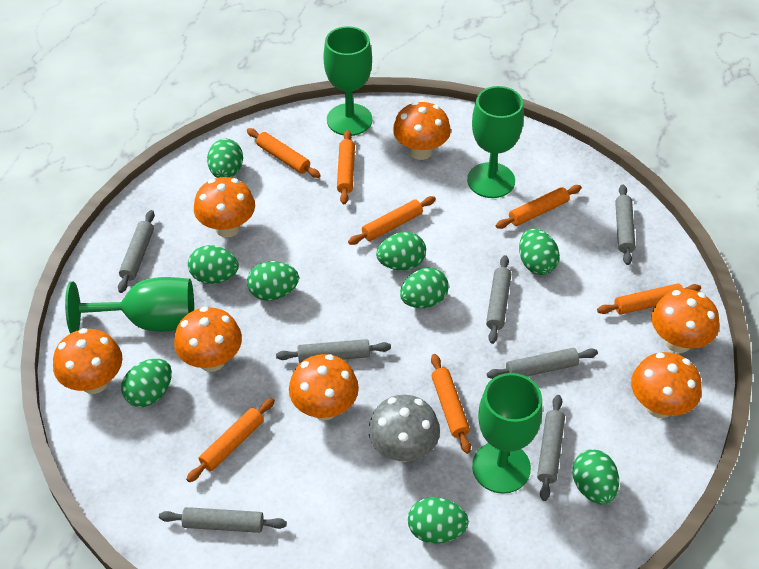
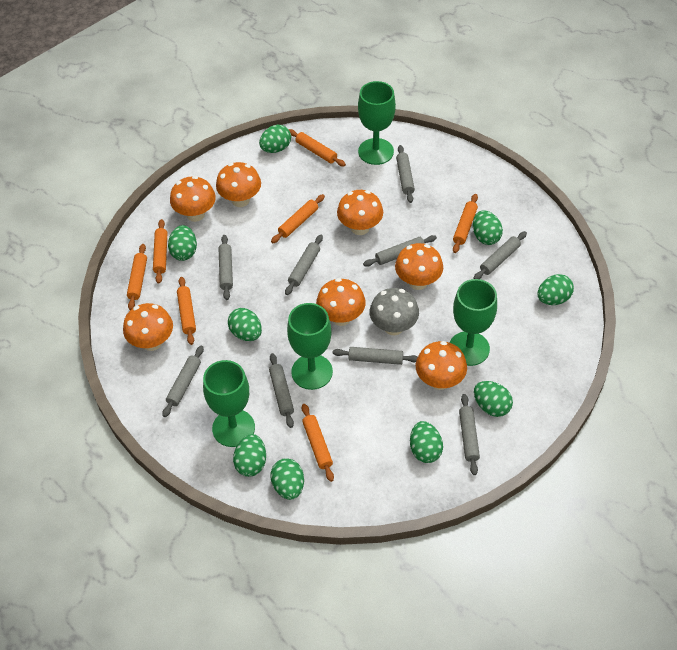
grey rolling pin: [118,210,155,293] [159,507,287,533] [276,339,391,363] [486,255,511,344] [487,348,598,379] [537,395,565,501] [615,184,635,265] = 7 -> [163,346,204,417] [218,235,233,300] [269,353,294,428] [285,235,323,295] [333,347,418,365] [363,235,437,267] [396,145,415,203] [459,394,480,475] [473,231,527,279] = 9

